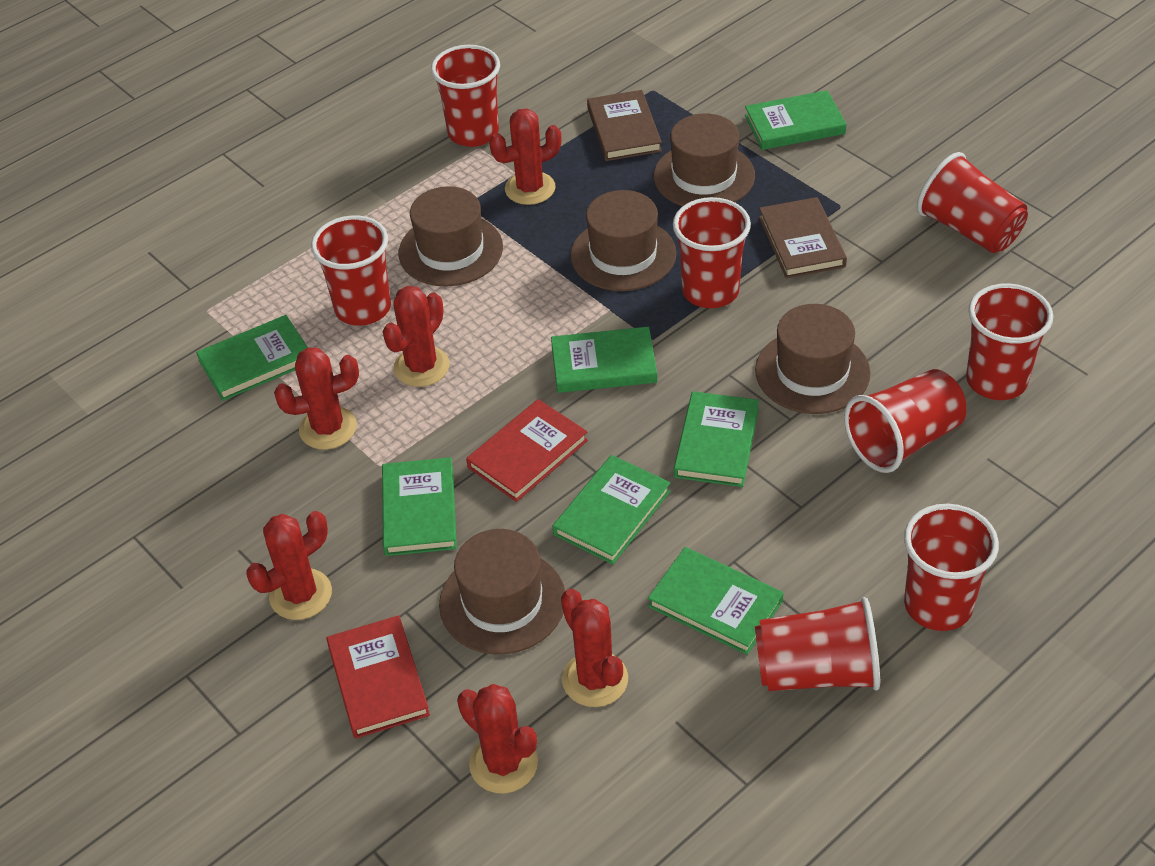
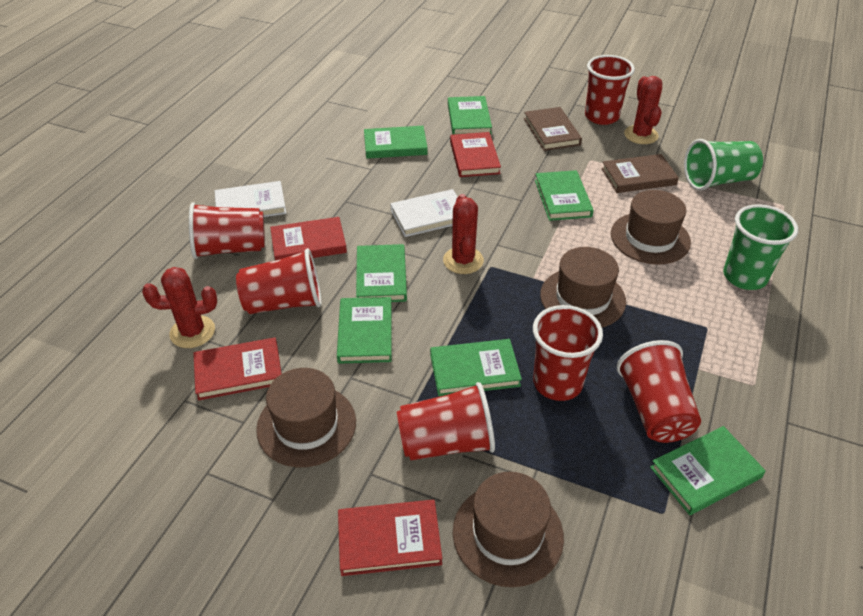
brown hat: [399,186,503,287] [439,529,565,654] [570,190,676,291] [654,113,755,206] [755,304,871,414] = 5 -> [256,368,356,467] [453,472,564,587] [540,247,626,327] [611,190,691,264] = 4
green cup: none = 0 -> [684,139,763,191] [723,204,798,290] = 2
red book: [326,615,430,739] [466,399,588,502] = 2 -> [193,337,282,400] [270,217,347,260] [338,500,442,576] [450,132,501,177] = 4
red cactus: [246,511,332,620] [274,348,359,450] [383,286,450,387] [457,684,538,794] [489,108,561,205] [561,589,628,707] = 6 -> [142,267,217,348] [443,194,484,274] [624,76,662,144] = 3
red cup: [311,215,391,326] [431,45,500,147] [673,197,751,308] [755,597,880,691] [844,369,966,473] [904,504,999,631] [917,152,1028,253] [966,283,1053,400] = 8 -> [189,202,265,259] [236,248,321,314] [397,382,495,460] [533,305,603,401] [585,55,635,125] [617,340,701,443] = 6
white book: none = 0 -> [215,181,286,217] [390,189,458,237] = 2

